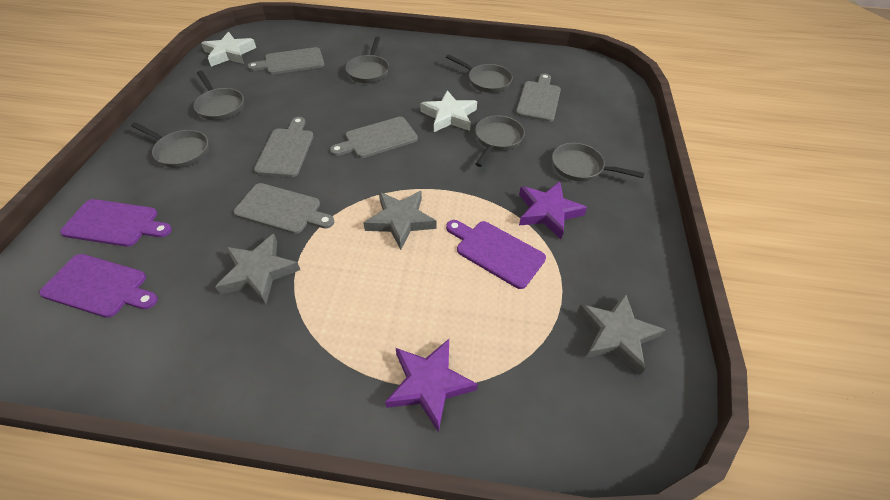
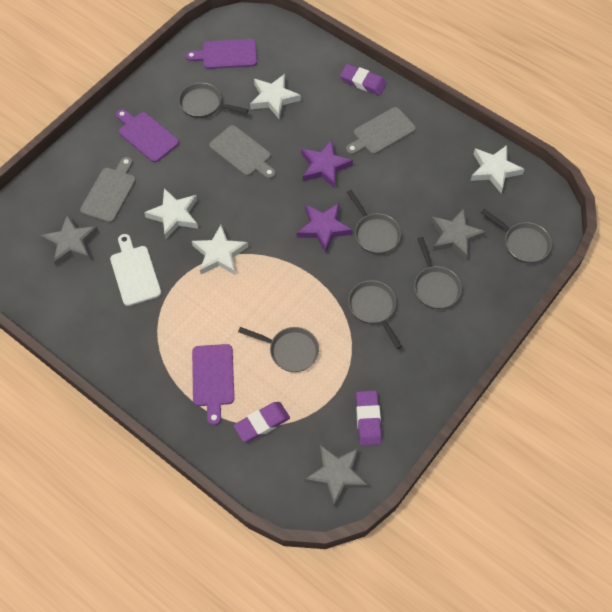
grey cutting board: [234,183,334,234] [247,47,324,75] [254,117,313,177] [330,117,418,158] [516,73,561,122] = 5 -> [80,157,136,223] [209,125,276,179] [346,107,416,155] = 3
purple eraser: none = 0 -> [234,402,290,442] [340,64,387,95] [356,390,382,446] = 3
white cutting board: none = 0 -> [110,234,161,306] = 1
white star: [201,32,256,66] [420,90,477,132] = 2 -> [144,188,198,239] [192,225,248,275] [250,74,301,119] [470,145,525,193] = 4

